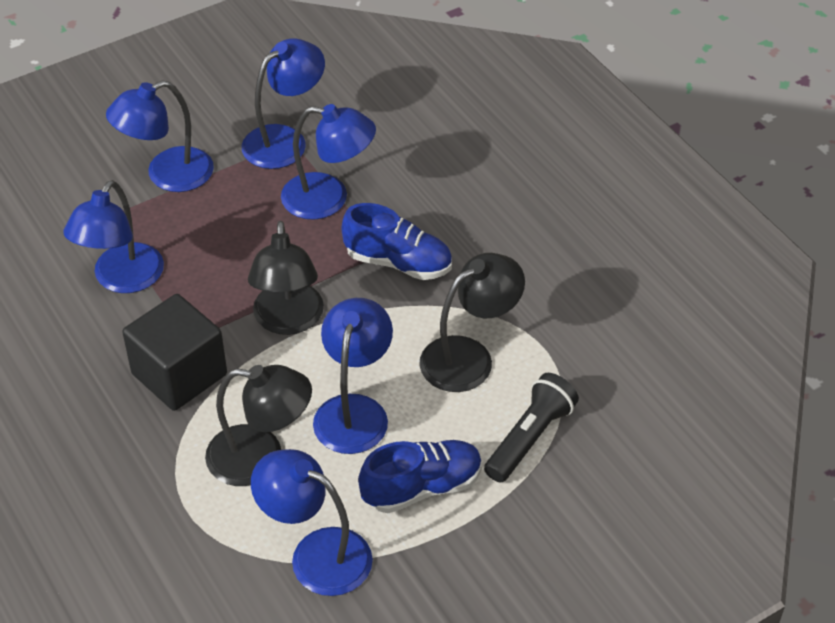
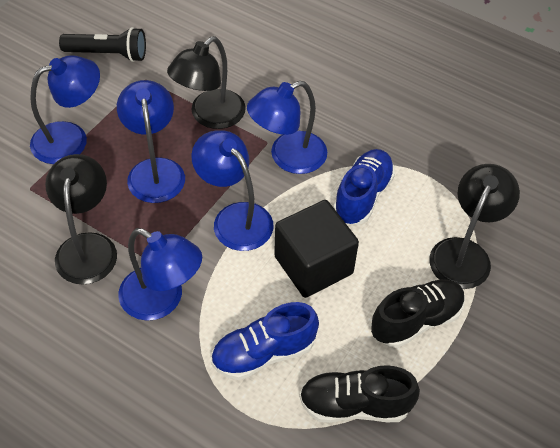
black shoe: none = 0 -> [299,365,420,423] [371,279,465,348] = 2
blue lamp: [63,180,164,293] [106,80,214,192] [242,39,325,169] [251,449,373,596] [281,104,376,220] [313,298,393,454] = 6 -> [30,55,100,164] [117,80,185,203] [119,228,202,321] [191,130,274,251] [247,81,327,174] = 5

